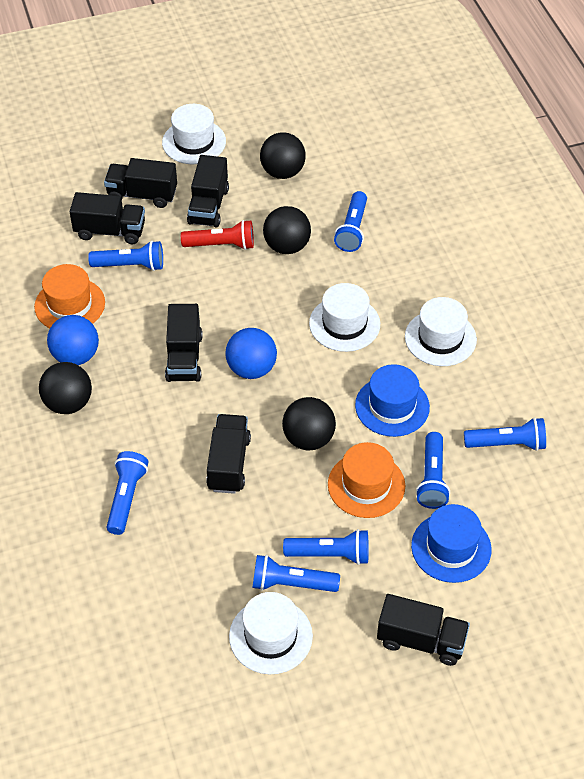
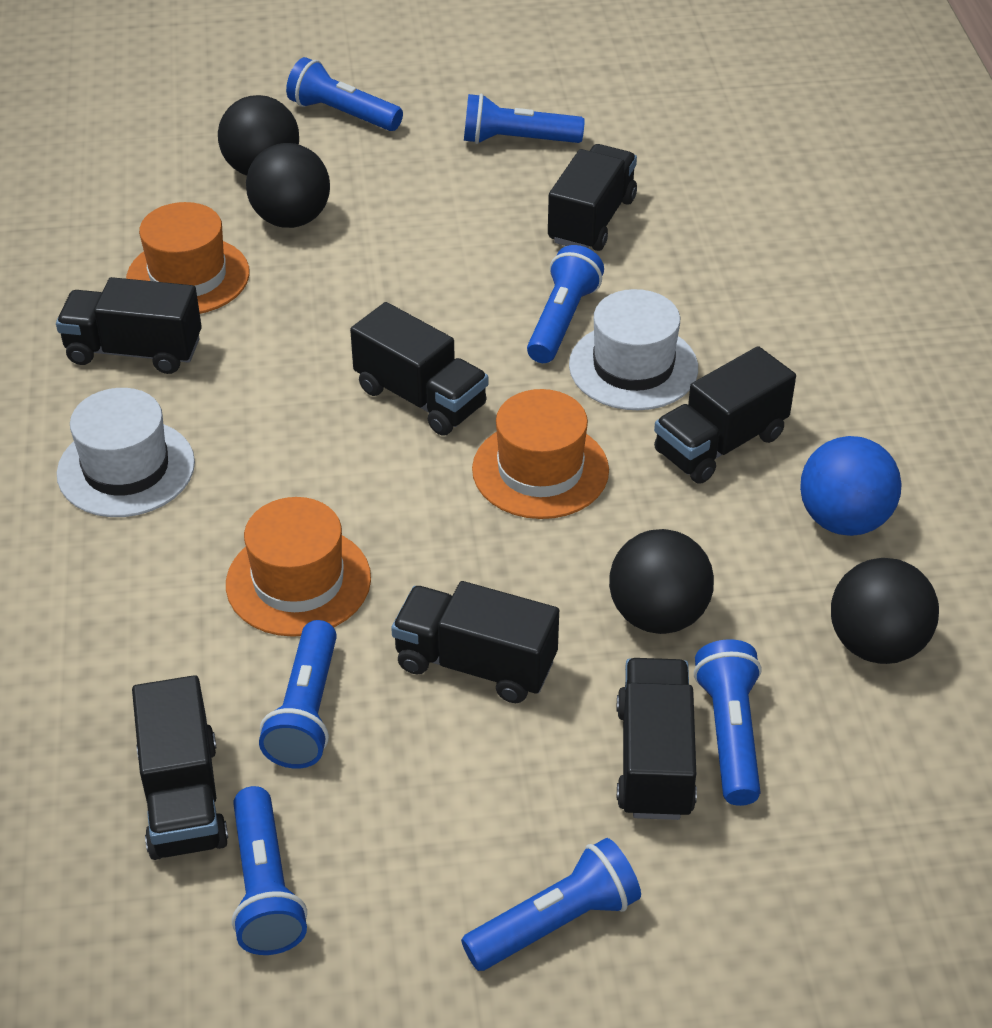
black truck: [70,192,145,244] [104,158,177,208] [165,304,203,382] [187,155,229,228] [206,414,251,494] [377,594,470,666] = 6 -> [56,277,202,374] [132,675,228,860] [350,302,488,436] [391,581,559,703] [548,144,637,251] [617,658,697,820] [654,346,796,484] = 7
blue ball: [47,315,99,365] [225,328,277,379] = 2 -> [800,436,902,536] = 1
blue hat: [355,364,430,437] [411,504,492,583] = 2 -> none = 0
orange hat: [34,264,105,328] [328,442,405,518] = 2 -> [126,202,250,314] [226,497,371,637] [472,389,609,519] = 3
red flashlight: [181,220,254,250] = 1 -> none = 0
white hat: [162,104,226,164] [229,592,313,674] [309,283,380,352] [405,297,477,366] = 4 -> [57,388,195,517] [569,289,698,410] = 2

